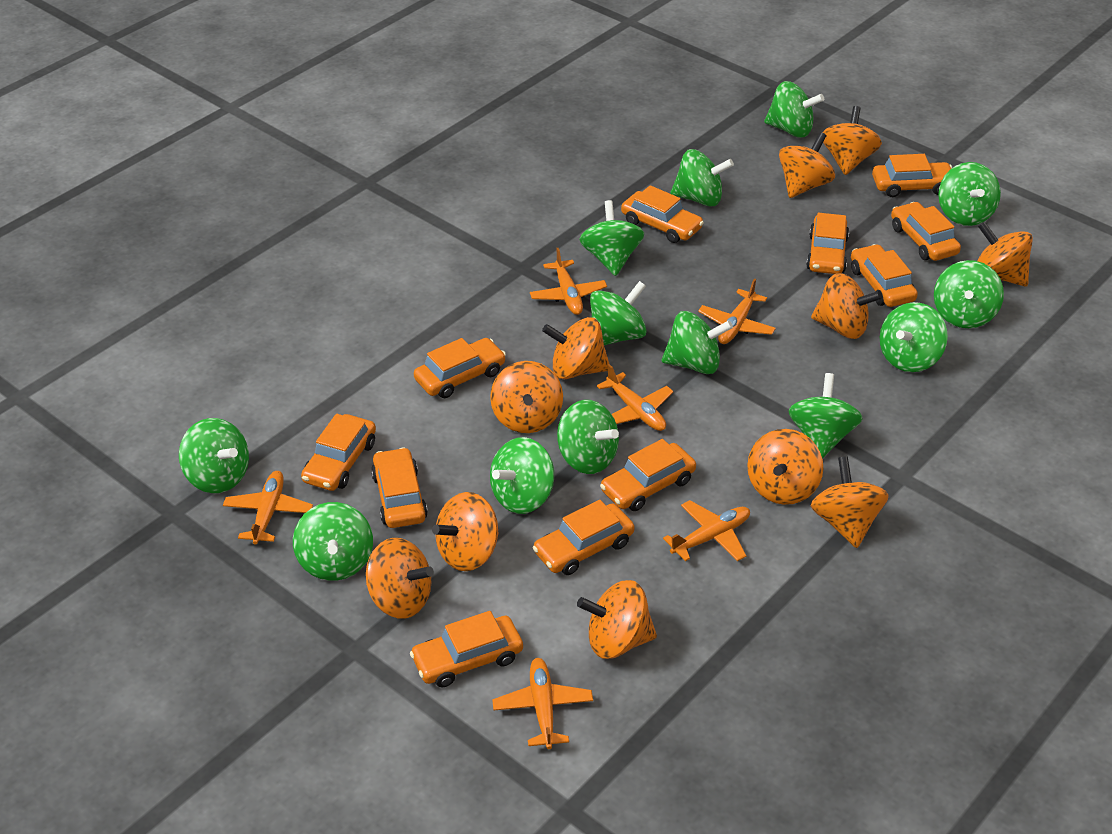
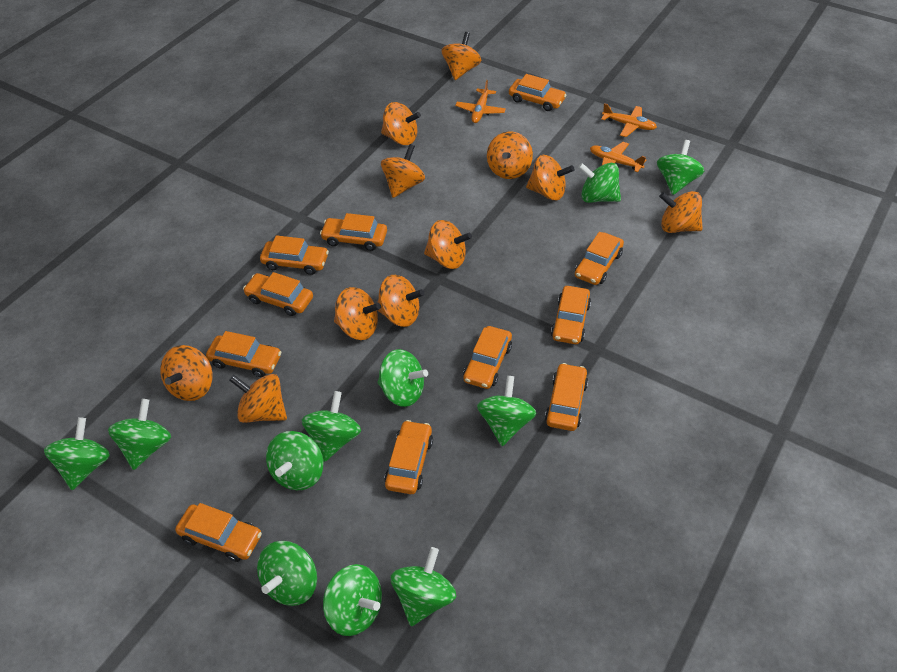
green spinning top: [179,418,249,493] [293,502,373,581] [490,437,554,514] [557,400,619,474] [580,200,644,276] [590,281,647,345] [662,311,733,374] [670,149,734,207] [764,81,824,137] [788,373,863,458] [880,302,948,372] [934,260,1004,328] [938,162,1001,226] = 13 -> [44,417,110,490] [108,399,171,470] [257,541,317,606] [266,431,324,490] [302,391,361,462] [323,564,382,636] [377,349,428,407] [391,547,456,626] [477,375,536,446] [578,163,621,203] [657,140,704,195] = 11
orange plane: [223,471,313,544] [492,658,593,749] [530,248,607,315] [597,364,673,431] [663,500,750,561] [698,279,776,344] = 6 -> [455,80,506,123] [590,142,646,173] [601,103,657,137] = 3

